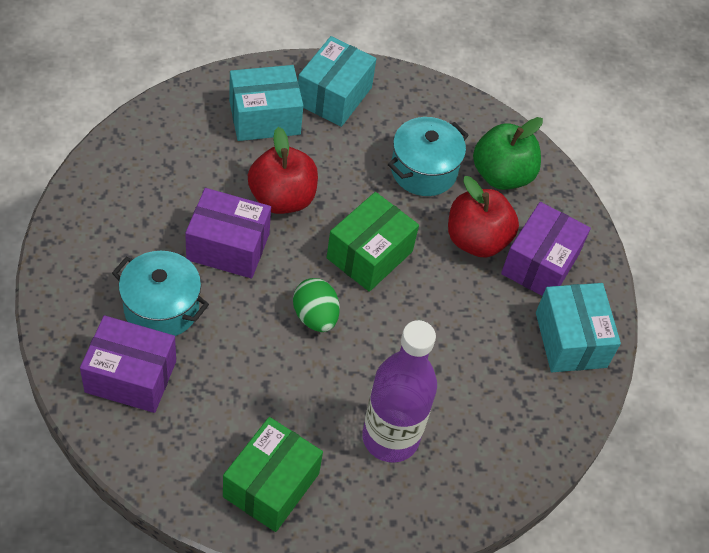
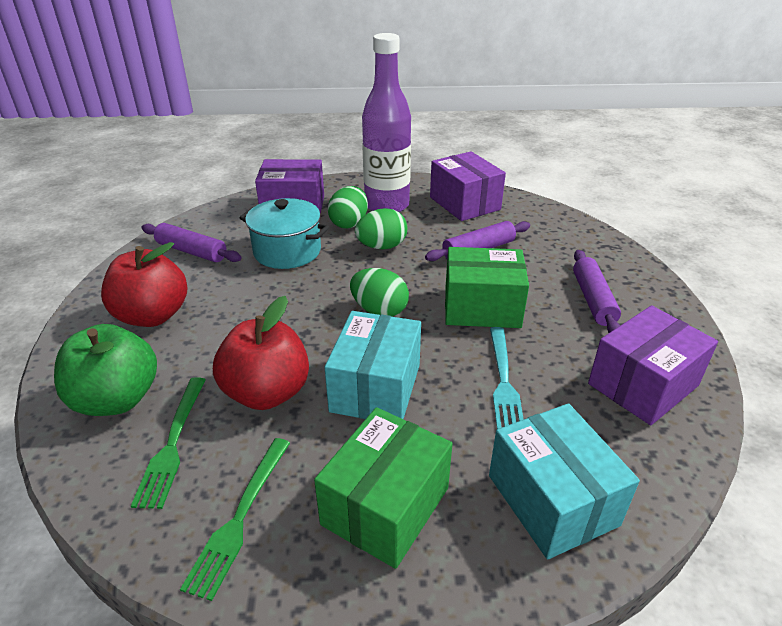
green egg: [293,278,340,332] = 1 -> [328,186,368,229] [350,268,409,317] [355,208,407,249] = 3
green fork: none = 0 -> [131,377,206,509] [180,438,290,601] = 2
purple rolling pin: none = 0 -> [141,223,242,262] [425,221,530,261] [573,250,621,333] = 3
turquoise box: [229,65,303,141] [298,36,376,127] [536,283,621,372] = 3 -> [324,311,421,419] [489,403,640,559] = 2
turquoise fork: none = 0 -> [490,327,524,429] = 1
turquoise pot: [112,251,209,336] [388,117,469,196] = 2 -> [239,198,329,269] = 1

